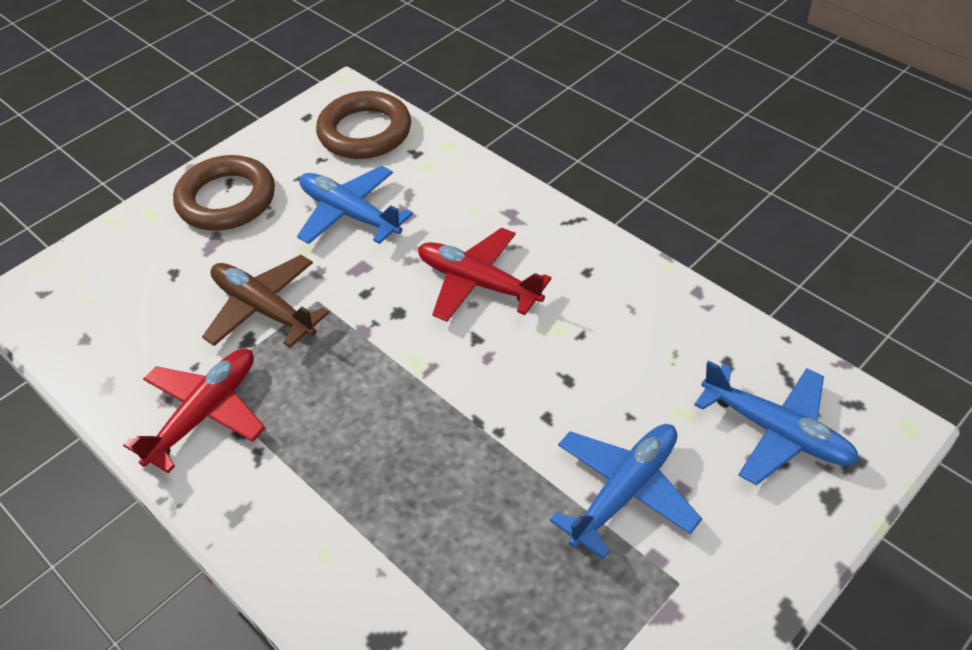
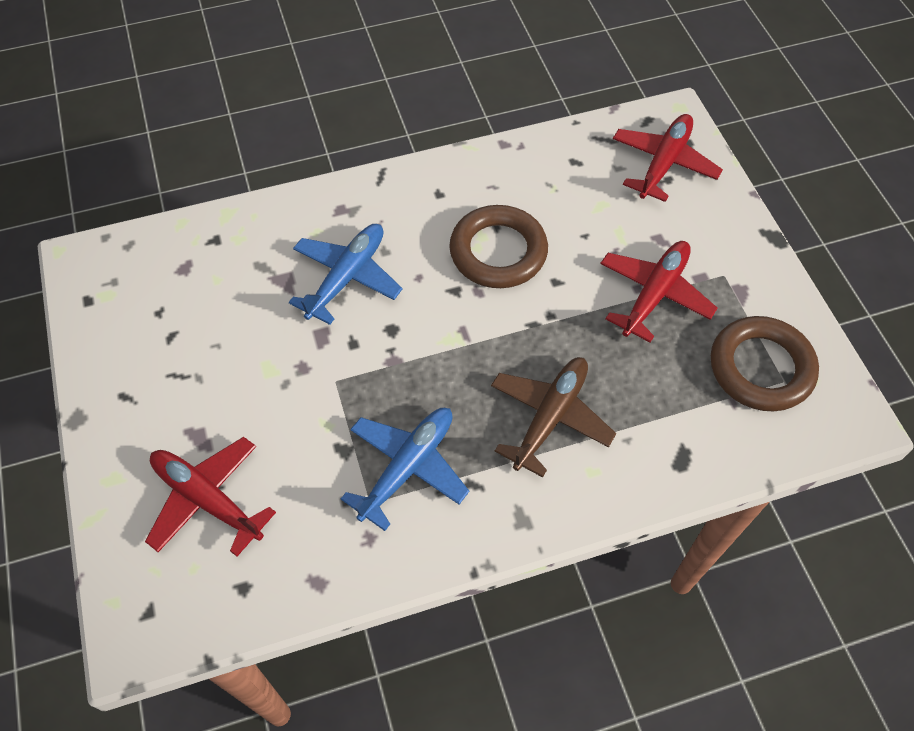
blue plane: [297,166,413,244] [550,424,702,559] [694,360,859,485] = 3 -> [289,224,402,325] [341,408,469,531] = 2
red plane: [123,349,265,473] [418,228,551,322] = 2 -> [145,437,276,556] [600,241,718,342] [613,114,723,202] = 3

